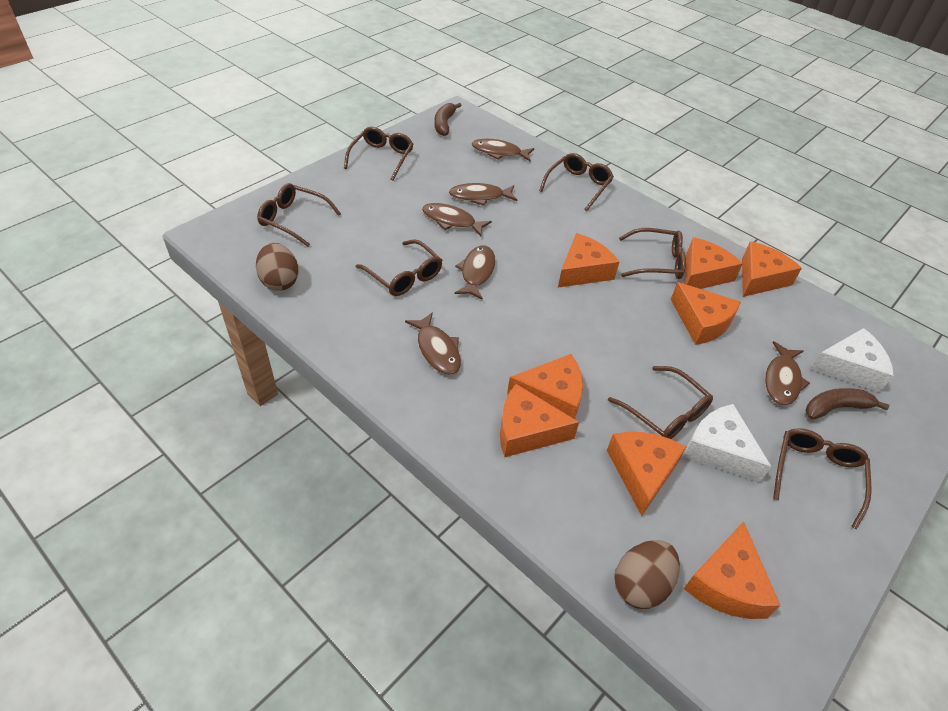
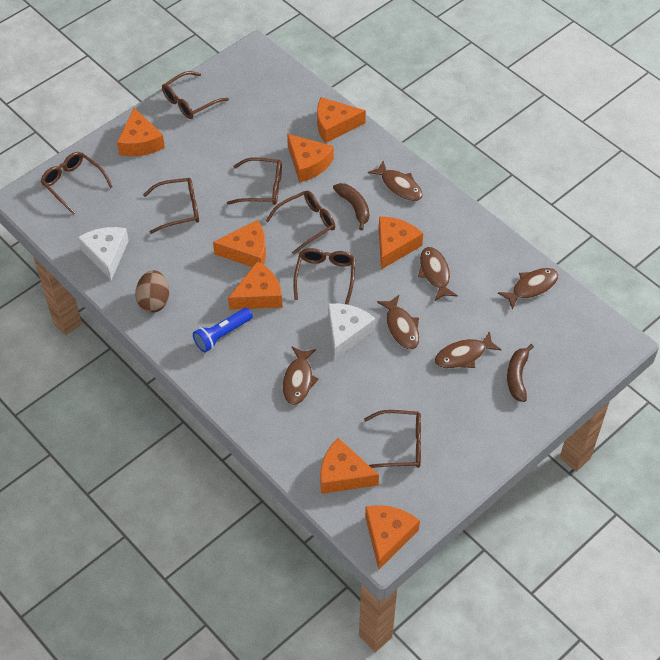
blue flashlight: none = 0 -> [193,308,253,352] = 1
brown egg: [256,243,299,291] [614,540,680,609] = 2 -> [135,270,169,313] = 1

